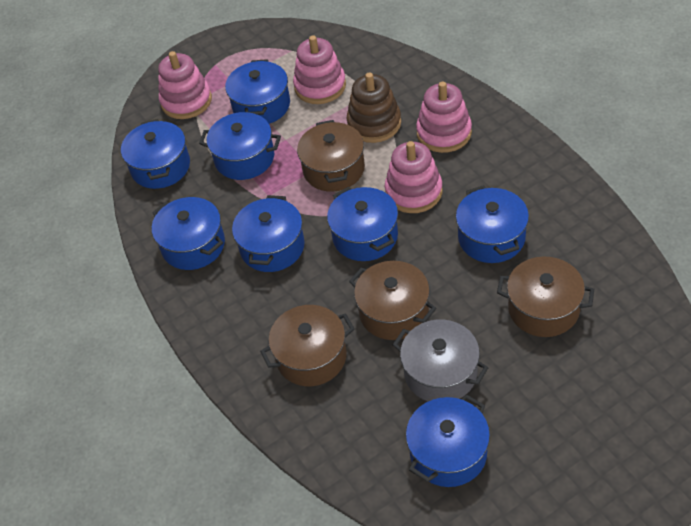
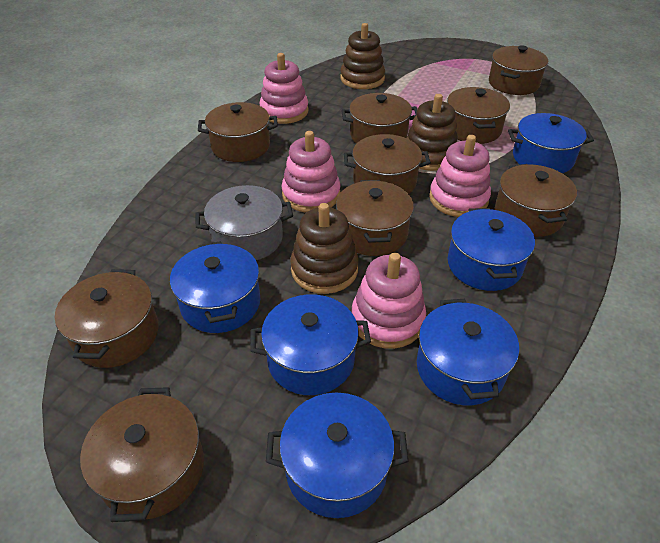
blue pot: [121,119,190,189] [152,197,225,270] [199,112,281,180] [225,59,290,124] [232,195,305,272] [327,187,398,261] [406,394,490,487] [456,185,529,263] = 8 -> [170,241,260,333] [250,295,371,395] [266,393,408,518] [417,299,519,405] [447,208,535,291] [508,113,594,173] = 6
brown pot: [260,305,355,386] [297,120,365,192] [349,261,436,340] [497,257,594,337] = 4 -> [55,269,159,368] [80,387,204,522] [198,102,278,162] [336,180,414,256] [341,93,417,144] [344,134,431,194] [447,87,510,144] [489,45,548,95] [495,164,577,237] = 9
brown stacking toy: [347,72,401,143] = 1 -> [290,203,359,294] [340,23,385,89] [407,94,458,171] = 3

